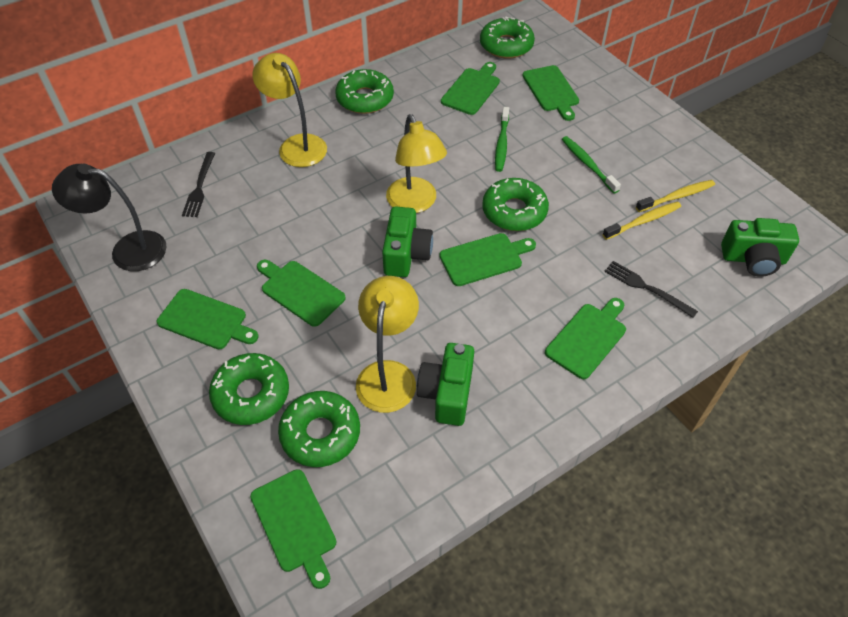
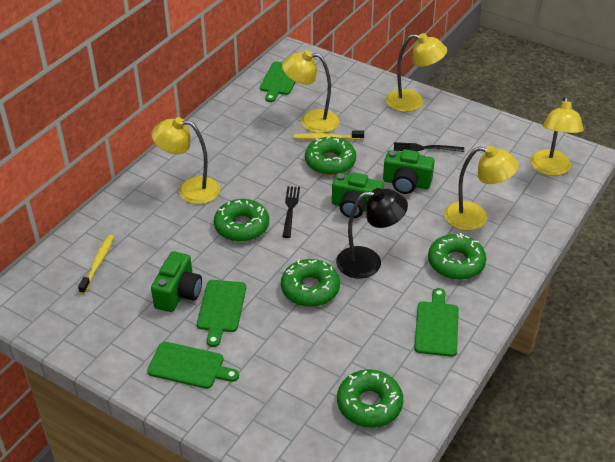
green cutting board: [157,289,259,349] [250,469,336,589] [257,260,346,327] [439,233,536,286] [441,62,500,115] [522,65,579,121] [545,298,626,379] = 7 -> [147,342,239,389] [197,280,246,347] [260,62,295,102] [414,288,459,357] = 4
green toothbrush: [495,107,509,172] [562,136,621,193] = 2 -> none = 0
yellow lamp: [252,53,327,167] [356,276,419,413] [386,114,447,213] = 3 -> [151,117,220,204] [282,50,339,133] [386,33,447,112] [444,146,519,231] [530,96,584,176] = 5

